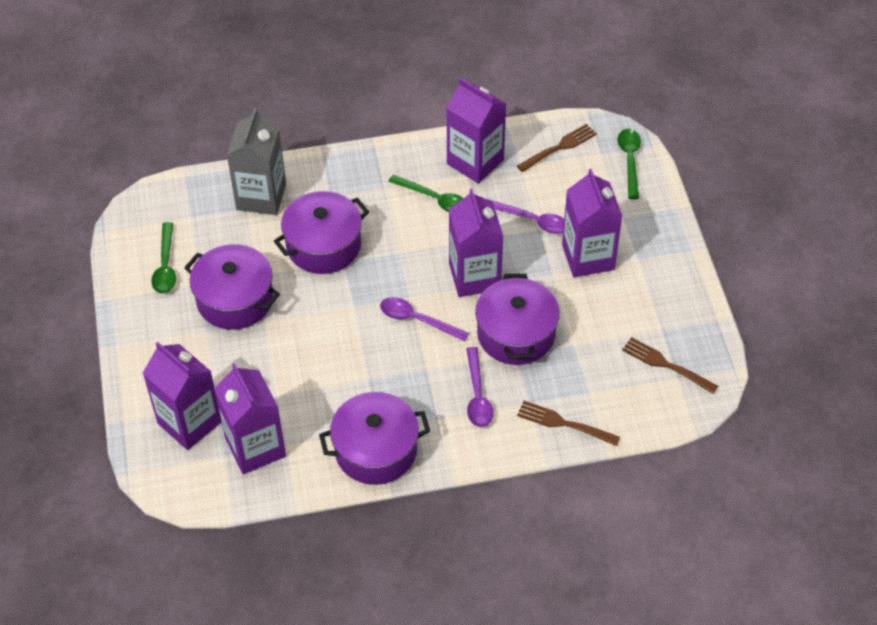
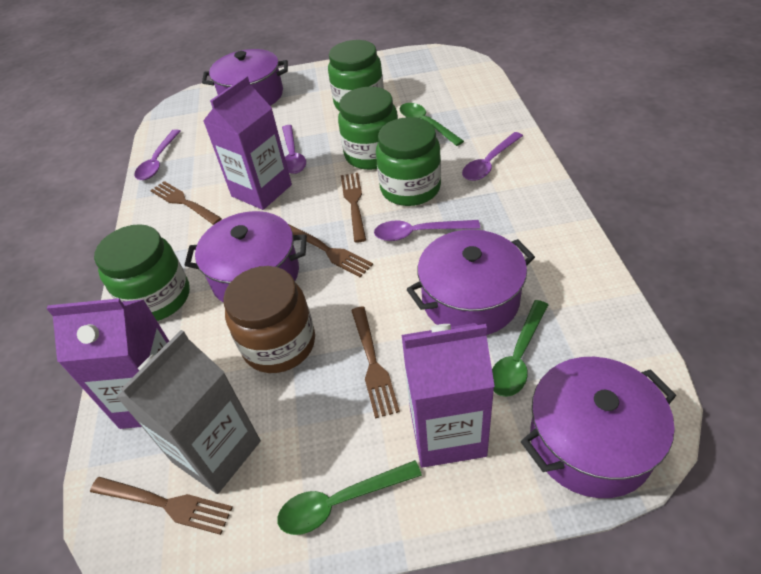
brown fork: [517,124,597,172] [517,401,620,446] [622,337,718,394] = 3 -> [90,477,233,535] [150,181,222,225] [288,224,373,277] [341,173,366,243] [351,307,400,419] = 5
brown jar: none = 0 -> [223,266,315,373] = 1
green jar: none = 0 -> [94,224,190,321] [328,40,384,111] [338,87,398,170] [376,117,441,206] = 4
purple carton: [143,342,222,450] [214,363,286,474] [446,78,506,183] [449,188,503,297] [562,169,622,277] = 5 -> [46,298,169,429] [203,76,292,210] [402,323,495,468] = 3
purple spoon: [380,297,469,342] [466,347,494,427] [487,199,564,234] = 3 -> [134,129,180,180] [282,125,306,174] [374,220,480,241] [462,132,523,181] = 4

